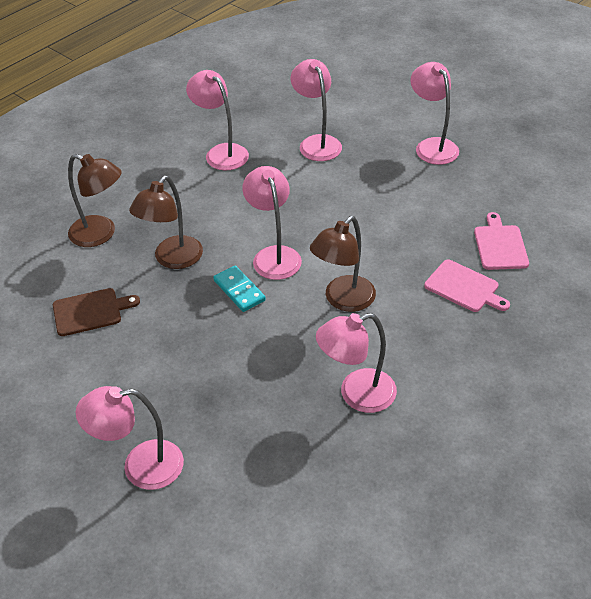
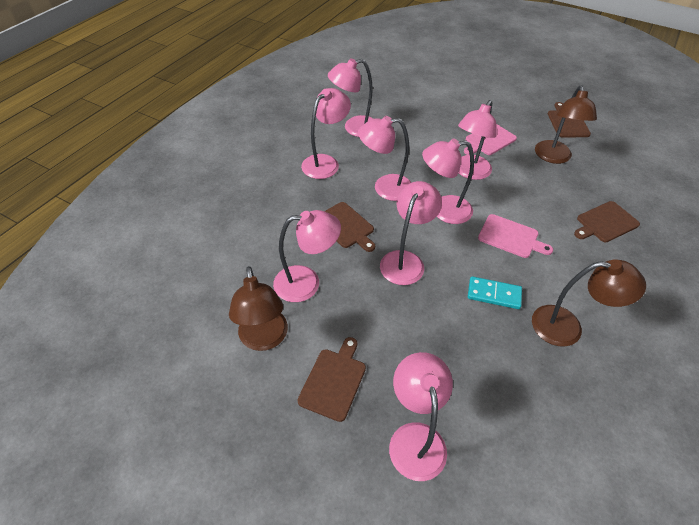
brown cutting board: [53,288,140,336] = 1 -> [298,337,366,422] [325,202,375,252] [548,102,591,137] [574,201,640,242] = 4
pink lamp: [76,386,184,490] [186,70,249,170] [242,166,302,280] [291,59,342,161] [316,313,397,413] [410,62,459,165] = 6 -> [273,210,341,302] [301,88,351,179] [328,58,373,137] [358,116,412,201] [380,181,442,285] [389,352,453,481] [422,139,474,224] [458,100,497,180] = 8

